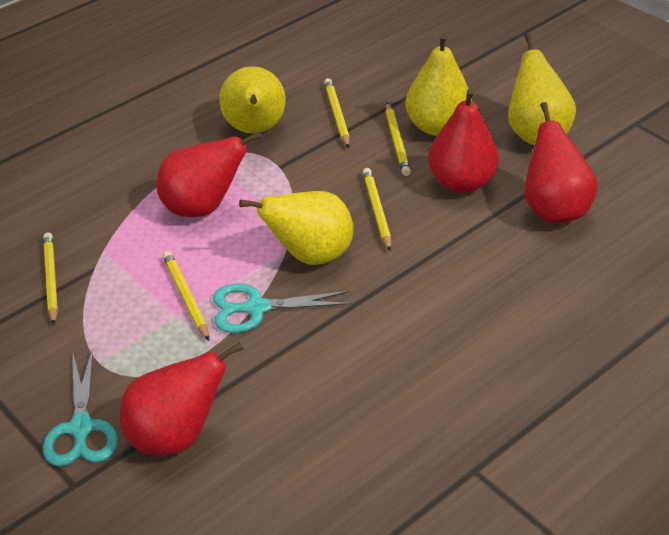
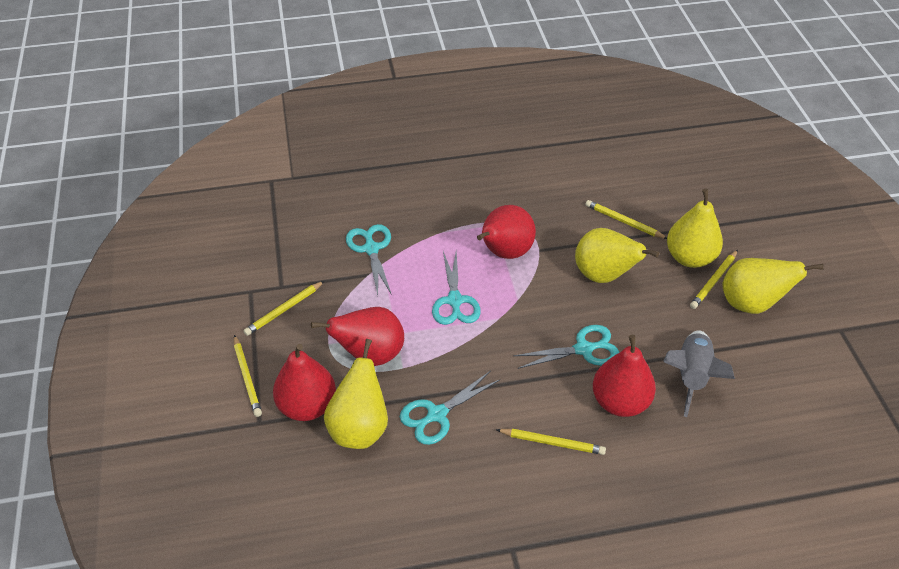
grey rocket: none = 0 -> [663,330,735,417] = 1
turquoise scissors: [43,348,118,467] [213,284,352,333] = 2 -> [346,224,392,295] [400,371,500,445] [432,251,481,325] [513,325,620,369] = 4

